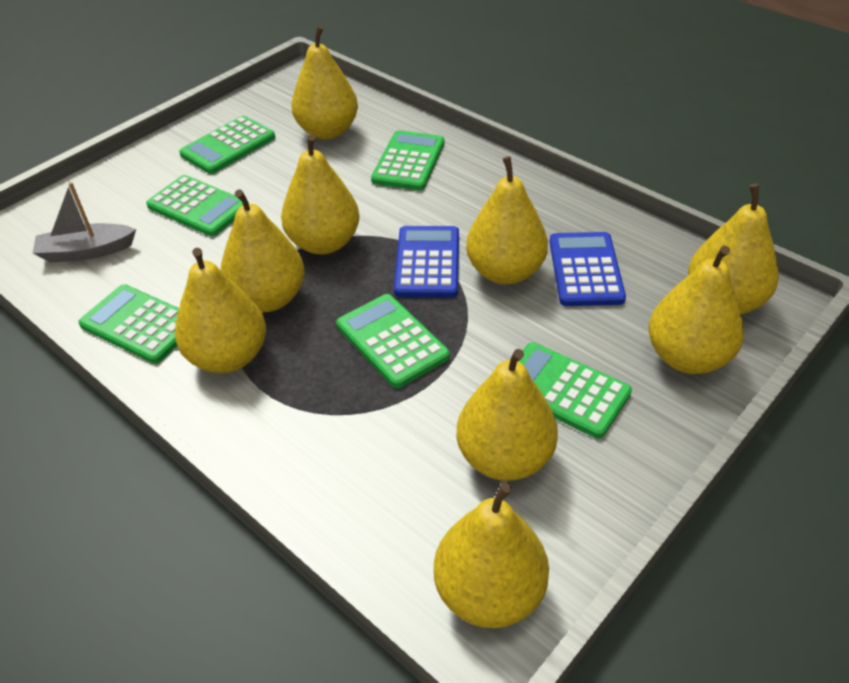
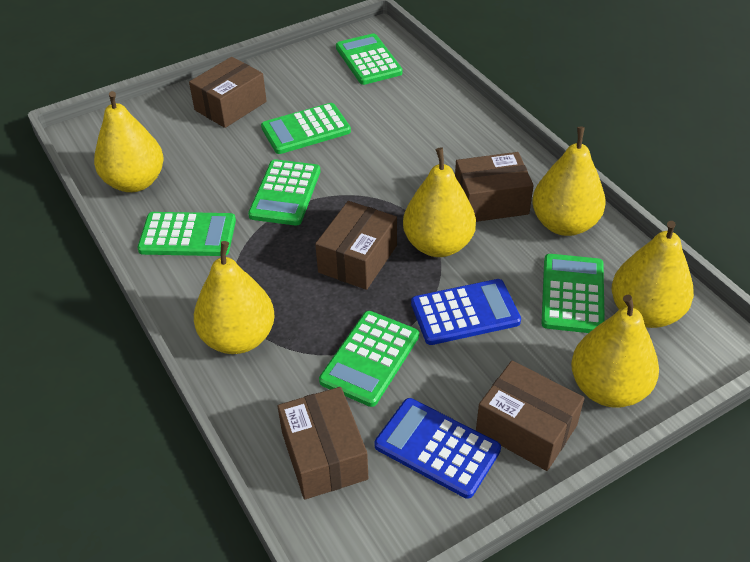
brown box: none = 0 -> [189,57,267,128] [278,387,368,500] [315,201,397,290] [455,152,534,222] [476,361,584,471] = 5
grey boat: [33,182,136,263] = 1 -> none = 0
yellow pear: [175,248,266,373] [220,190,305,312] [281,134,360,255] [291,26,358,139] [434,483,549,628] [457,349,558,481] [466,156,548,284] [648,246,744,374] [688,184,779,314] = 9 -> [94,91,164,192] [194,241,275,354] [403,147,476,257] [532,127,605,236] [571,295,659,408] [612,221,694,328] = 6

